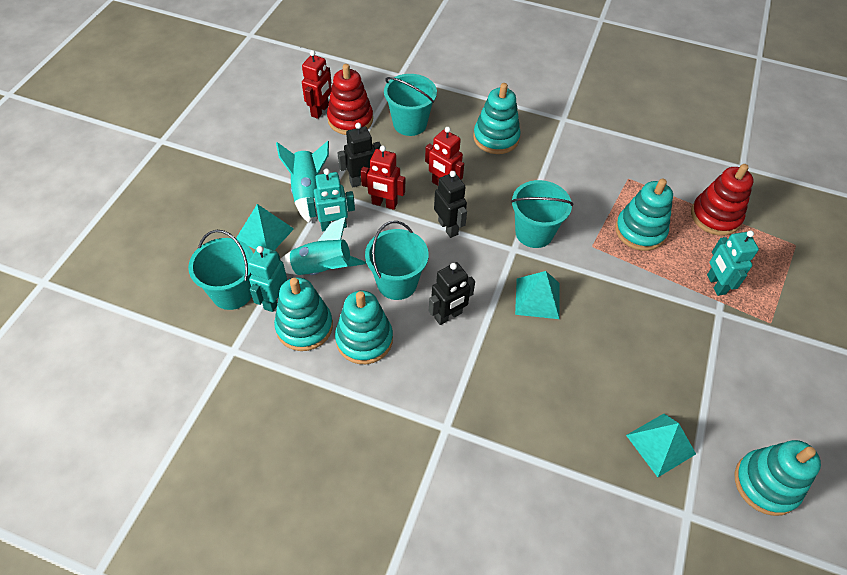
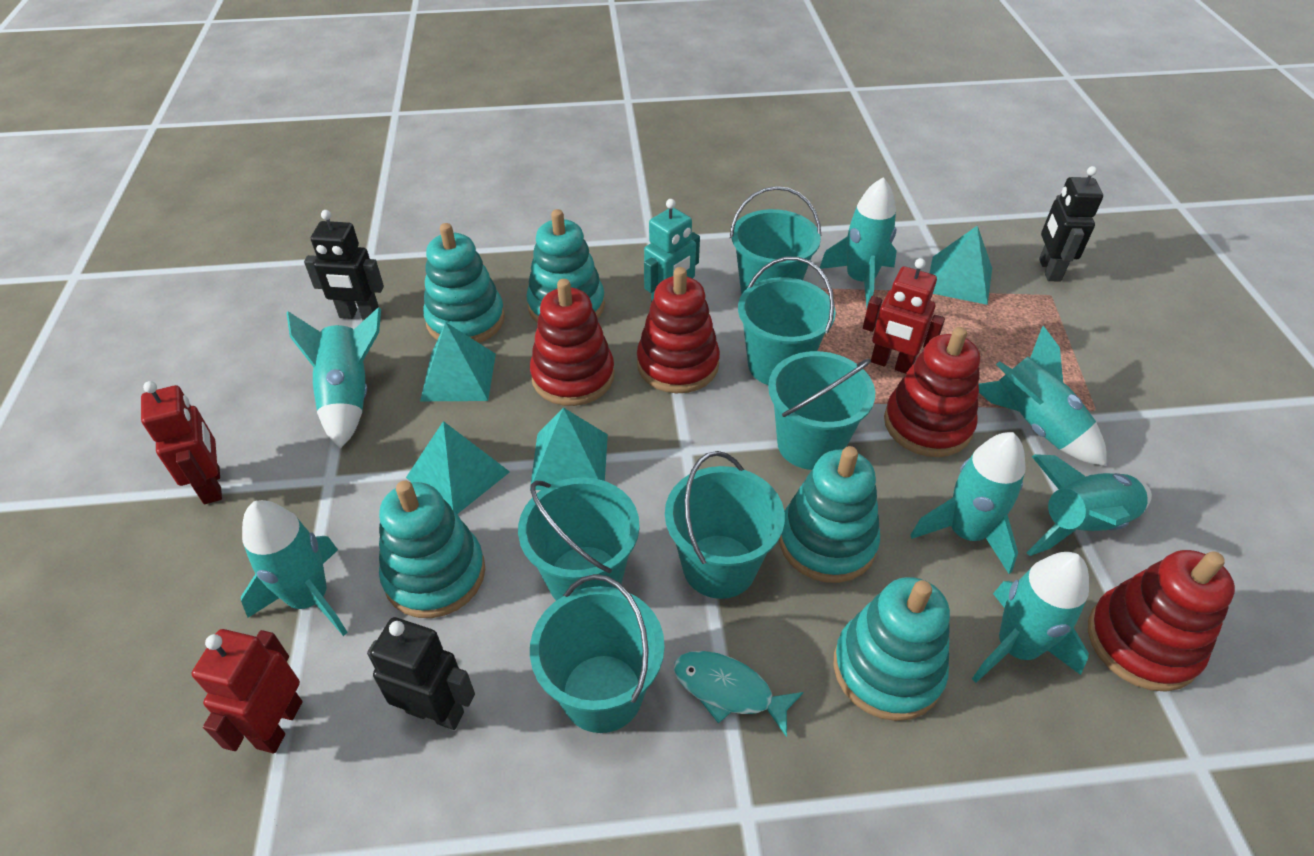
red stacking toy: [327,64,373,135] [691,164,754,236] = 2 -> [530,279,615,406] [637,267,720,393] [884,327,980,457] [1088,550,1235,692] = 4
turquoise bucket: [188,230,253,310] [365,221,429,300] [384,74,437,136] [511,180,573,248] = 4 -> [518,477,640,601] [530,574,665,733] [665,451,785,599] [730,186,821,294] [738,257,836,385] [768,351,875,470] = 6
turquoise fish: none = 0 -> [674,651,803,737] = 1
turquoise pyramid: [236,204,294,250] [515,271,560,319] [626,414,696,477] = 3 -> [406,421,510,514] [420,322,496,401] [530,408,608,490] [930,225,992,305] = 4
turquoise robot: [248,246,287,312] [307,169,355,231] [707,230,759,296] = 3 -> [644,199,700,303] = 1
turquoise rocket: [276,141,329,223] [280,217,366,275] = 2 -> [241,500,348,636] [286,307,381,449] [820,177,897,307] [911,432,1026,574] [972,552,1089,683] [979,326,1107,466] [1026,454,1152,556] = 7

